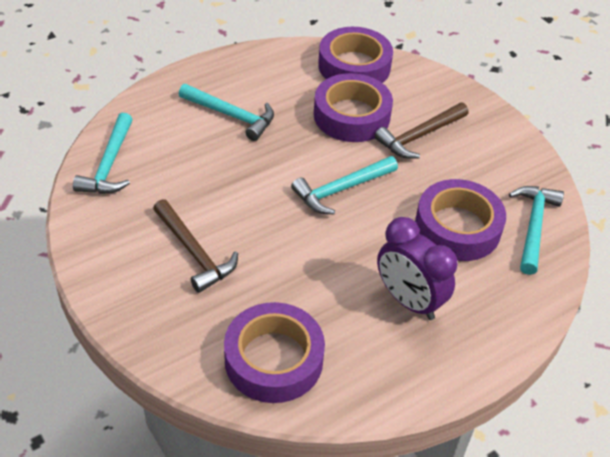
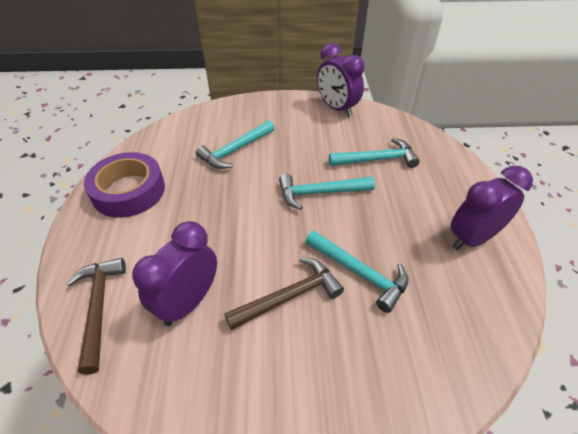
purple clock: [377,217,458,320] = 1 -> [132,221,217,326] [317,43,365,117] [451,166,533,250] = 3
purple tape: [224,302,325,403] [314,73,393,142] [318,27,393,83] [415,179,506,261] = 4 -> [84,152,165,218] = 1

